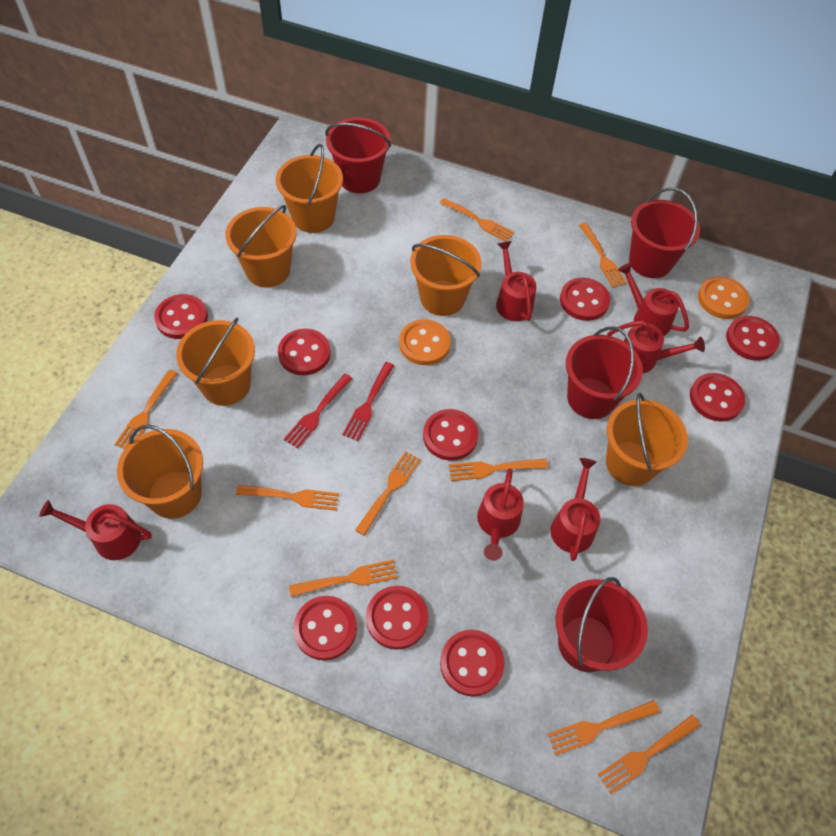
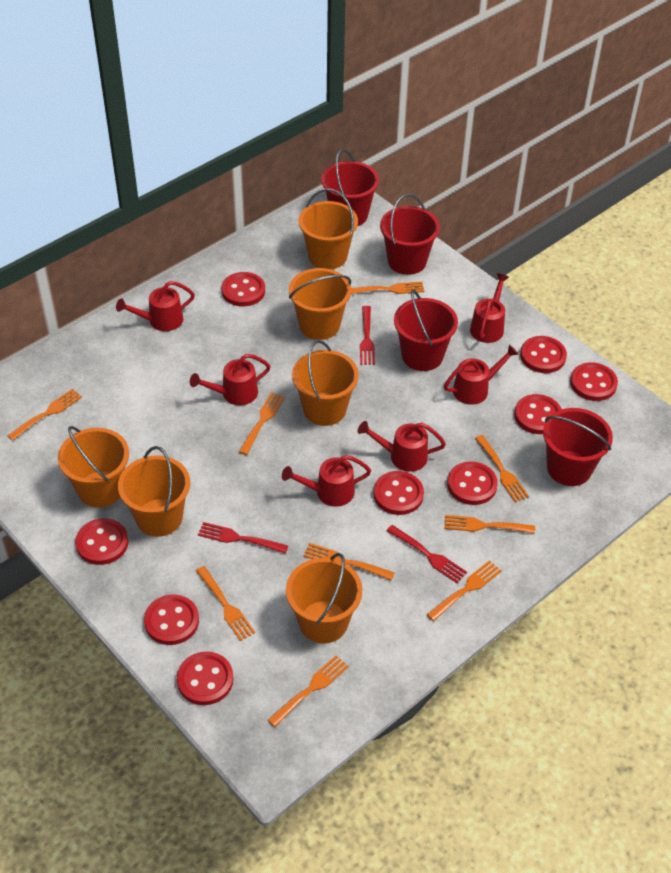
orange button: [399,319,451,365] [698,276,749,319] = 2 -> none = 0
red fork: [284,374,353,449] [342,362,395,441] = 2 -> [198,522,288,554] [360,306,375,365] [387,525,467,583] = 3

